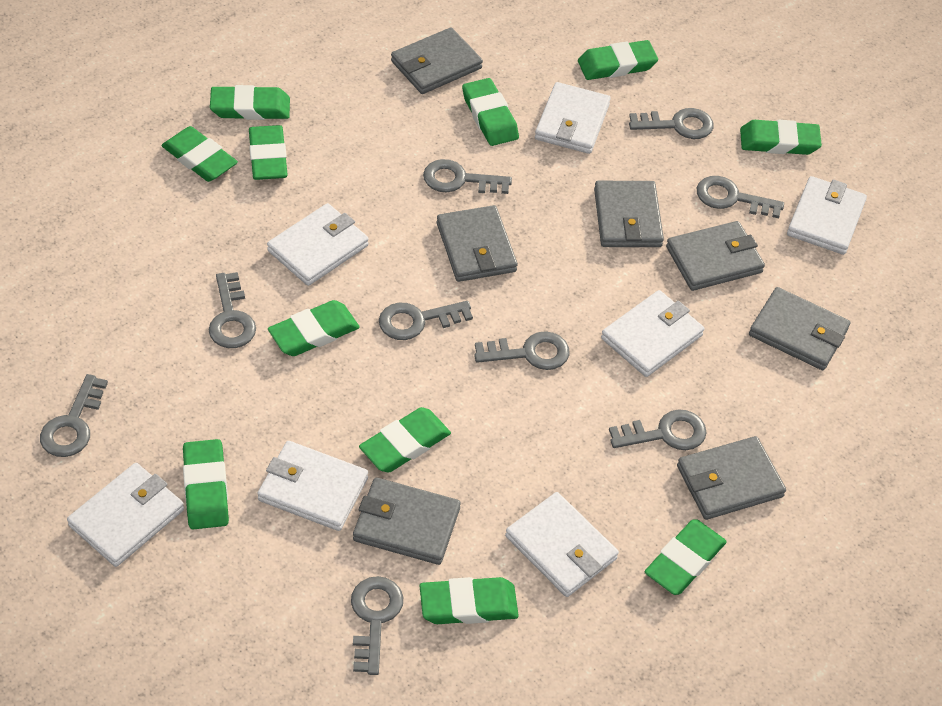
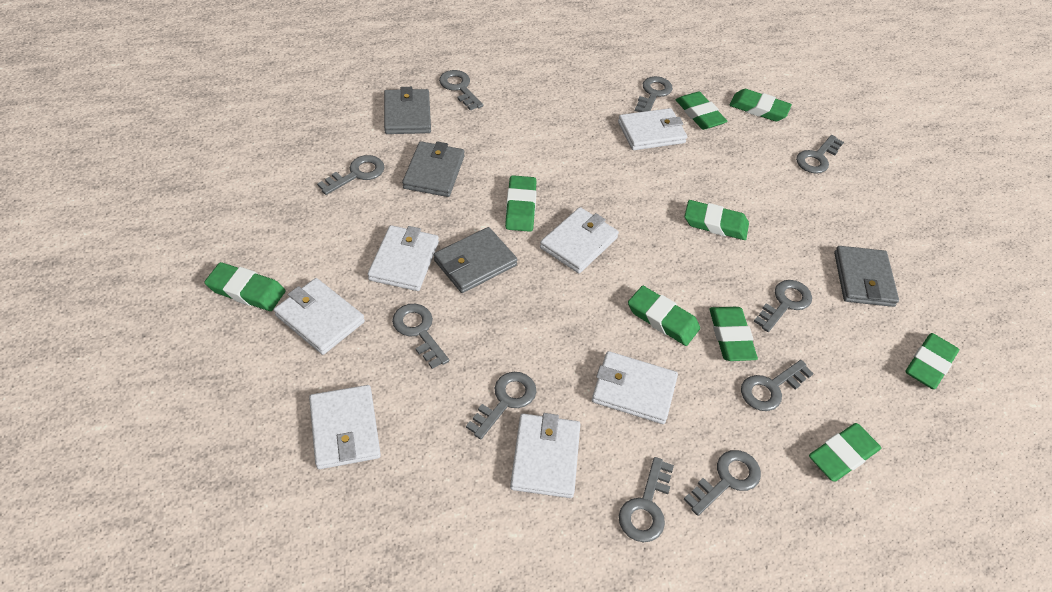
green eraser: [162,126,238,182] [183,439,229,529] [210,85,290,120] [249,125,288,180] [268,300,360,356] [359,407,451,473] [420,577,519,624] [462,78,519,146] [578,40,658,80] [645,519,727,595] [740,120,822,155] = 11 -> [204,262,286,311] [505,175,537,232] [628,286,700,346] [676,92,727,130] [685,200,749,240] [709,307,758,361] [729,89,792,121] [809,423,881,482] [905,333,959,389] = 9
grey key: [40,374,108,457] [209,272,256,348] [351,576,403,675] [379,301,473,340] [423,159,512,194] [474,331,570,370] [609,409,707,450] [629,108,714,139] [697,176,784,218] = 9 -> [317,155,385,195] [392,304,449,369] [439,70,483,111] [466,372,537,440] [619,457,674,542] [635,76,673,112] [683,450,761,516] [741,360,814,411] [754,280,812,332] [796,135,844,174] = 10
grey wallet: [353,477,461,565] [391,27,483,94] [437,205,518,282] [594,181,664,247] [666,221,765,291] [677,436,786,520] [749,287,850,370] = 7 -> [384,87,431,134] [402,141,464,197] [434,227,518,293] [834,246,899,307] = 4

